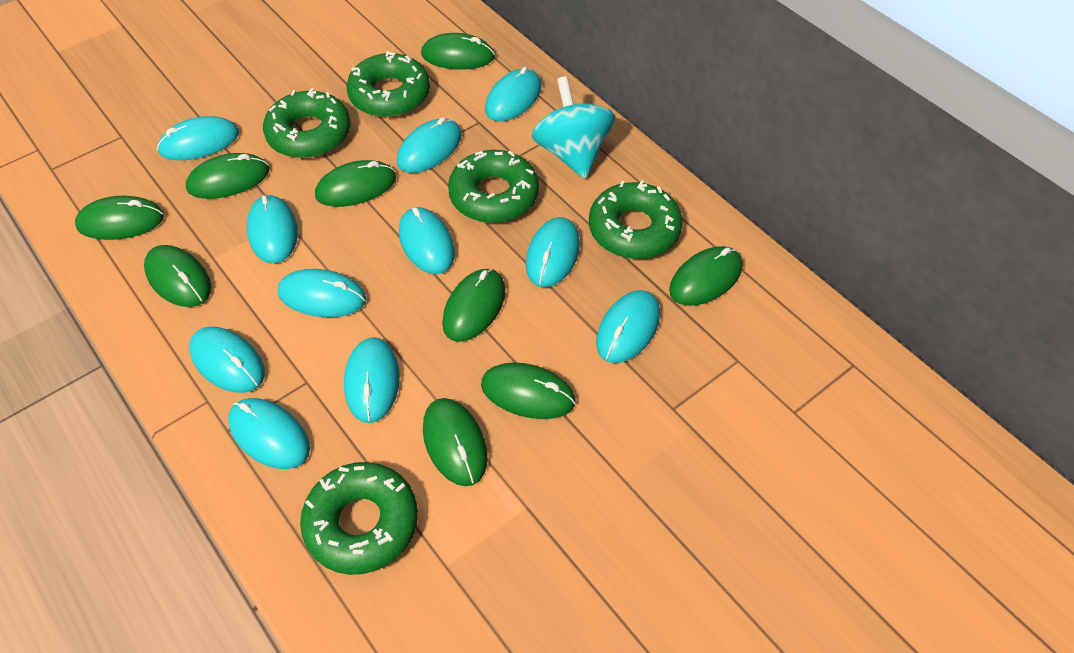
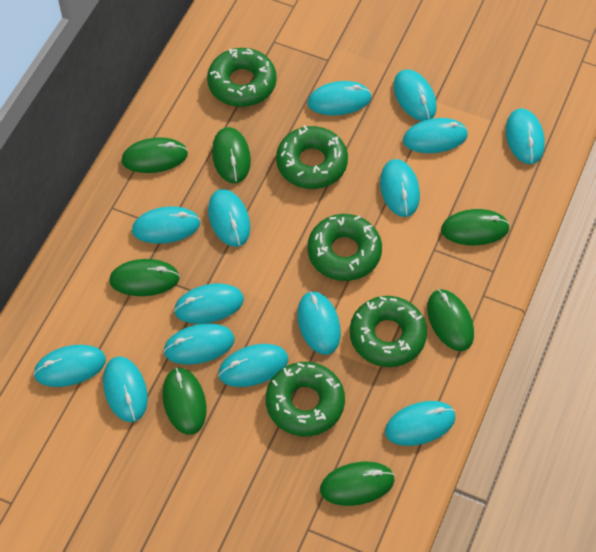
green mouse: [75,196,164,240] [144,245,211,307] [186,153,269,199] [315,160,396,207] [421,33,495,70] [423,398,488,486] [442,269,505,342] [481,362,576,419] [669,246,743,306] = 9 -> [109,259,180,296] [121,137,188,173] [163,367,206,435] [212,127,251,183] [320,462,395,506] [427,289,474,351] [441,209,510,245] = 7
turquoise mouse: [157,116,239,160] [189,327,265,393] [228,398,310,469] [247,195,298,263] [278,269,366,317] [344,337,400,423] [397,117,462,173] [399,207,455,274] [485,67,541,121] [526,217,580,287] [596,290,660,363] = 11 -> [33,345,106,387] [103,357,148,422] [132,206,200,244] [163,323,234,365] [174,283,244,324] [208,189,250,247] [218,344,288,387] [297,291,341,355] [307,81,372,116] [380,159,420,217] [385,401,456,446] [393,69,437,121] [403,118,468,153] [506,109,545,164] = 14
turquoise spinning top: [532,76,615,179] = 1 -> none = 0

